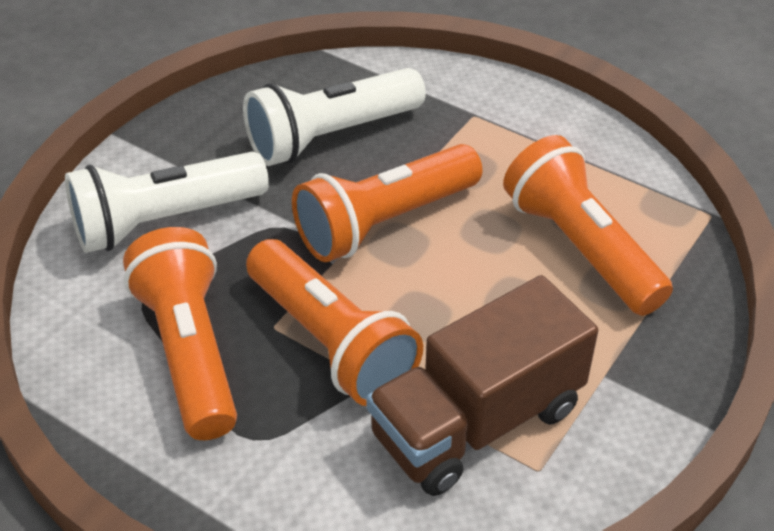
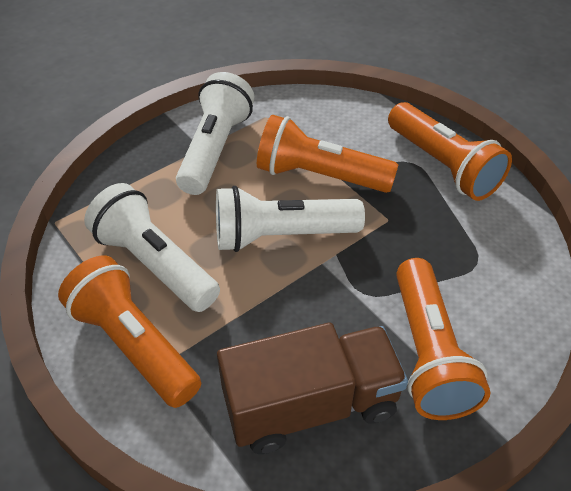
white flashlight: [65,152,269,253] [243,68,426,166] = 2 -> [84,183,220,312] [176,72,254,195] [216,186,365,252] = 3

